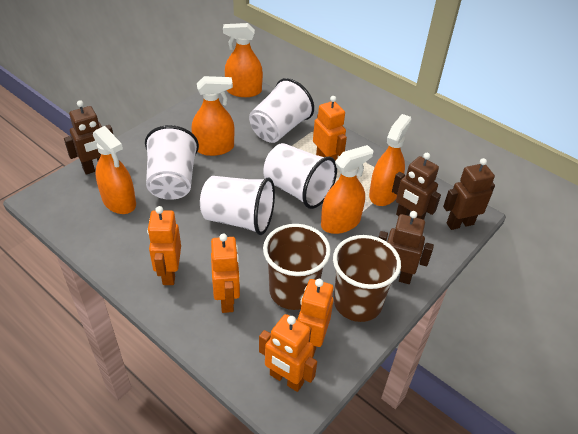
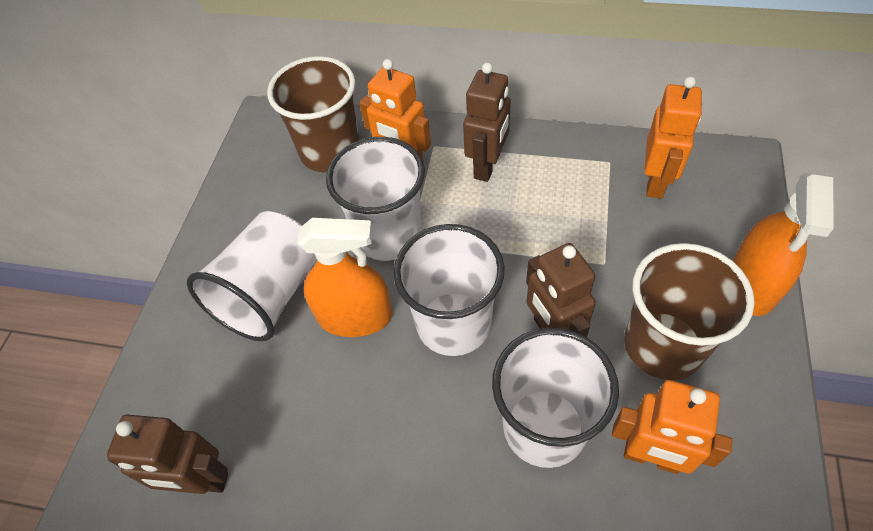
brown robot: [64,100,113,175] [378,211,434,284] [392,153,441,220] [443,158,495,230] = 4 -> [107,415,228,494] [463,62,511,182] [526,243,596,337] = 3
orange robot: [147,206,181,285] [211,234,240,313] [259,314,317,392] [297,279,333,358] [313,96,347,161] = 5 -> [360,59,431,163] [612,380,732,474] [644,76,702,198] = 3
orange spray bottle: [93,126,136,214] [191,76,234,156] [223,23,263,97] [321,145,373,234] [369,114,411,206] = 5 -> [297,218,392,337] [733,173,833,316] = 2

